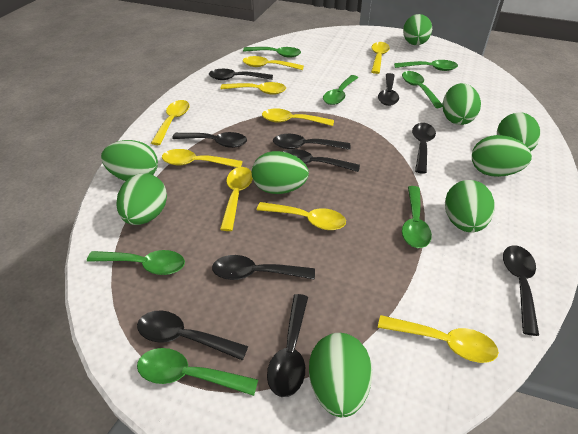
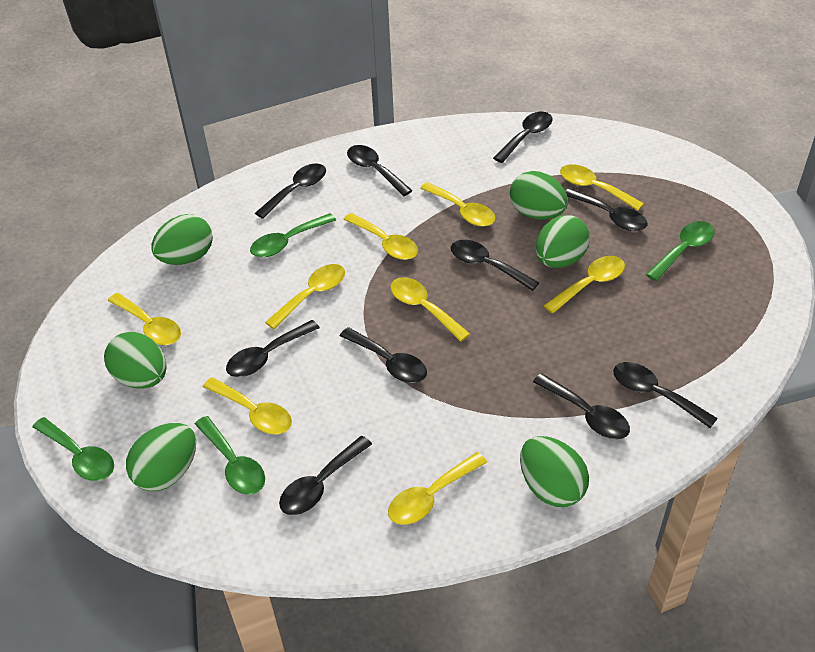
green egg: [101,140,158,181] [116,173,167,225] [252,151,309,194] [309,333,372,418] [403,14,432,45] [443,83,481,125] [445,180,495,232] [472,135,532,177] [497,113,540,151] = 9 -> [104,332,167,388] [126,423,196,491] [152,214,213,265] [510,171,568,220] [520,436,589,507] [536,215,590,268] = 6
green spoon: [87,250,185,275] [137,348,258,396] [243,47,301,58] [323,75,358,105] [394,60,458,71] [402,71,443,108] [402,186,432,248] = 7 -> [32,417,114,481] [195,416,265,495] [250,213,336,257] [646,221,715,281] = 4

